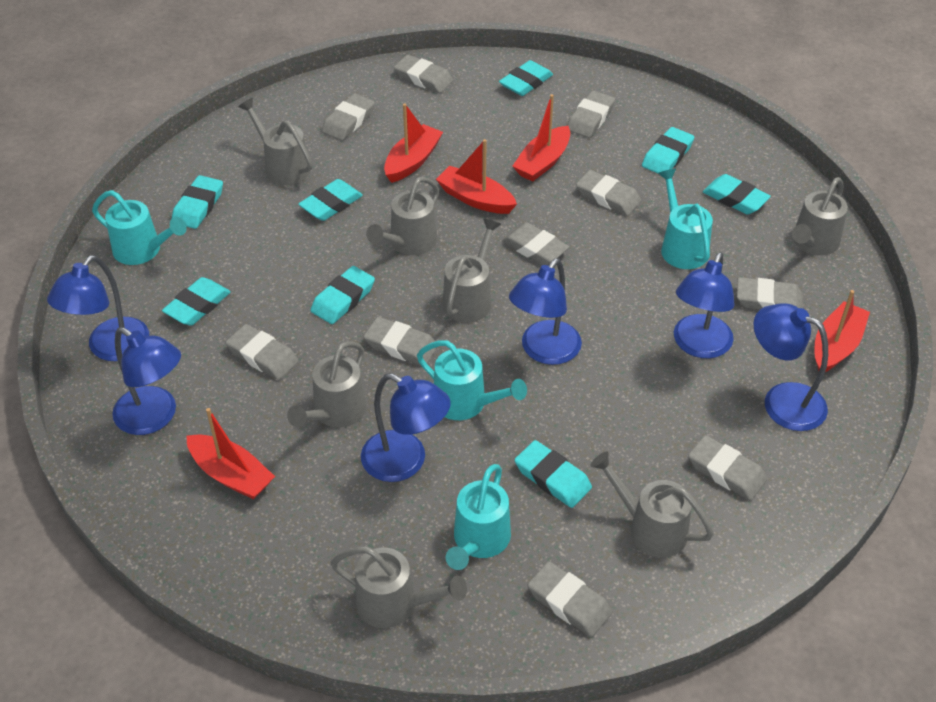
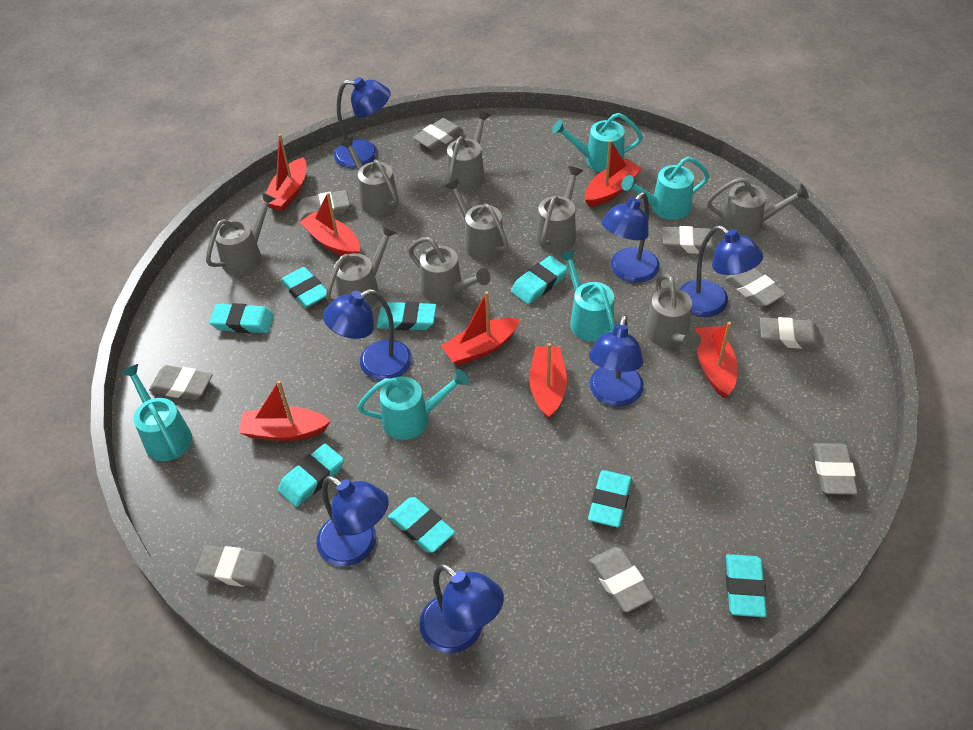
blue lamp: [47,255,149,361] [112,327,181,435] [361,373,451,482] [509,258,582,365] [674,252,735,358] [754,303,828,431] = 6 -> [316,476,389,566] [323,289,412,381] [334,77,391,168] [419,564,504,653] [589,315,644,407] [601,192,660,283] [680,226,763,317] = 7
grey eraser: [226,324,299,380] [322,93,375,141] [364,317,438,365] [394,55,453,93] [502,222,569,265] [528,561,612,637] [567,91,615,138] [576,170,641,216] [688,435,767,501] [737,277,803,309] = 10 -> [149,365,213,400] [195,545,274,588] [296,190,350,222] [413,118,463,151] [589,547,654,612] [663,226,718,254] [726,268,786,307] [760,317,821,349] [813,443,858,495] = 9
grey watering can: [238,98,312,185] [287,341,367,428] [330,546,467,628] [366,177,439,255] [442,218,501,323] [590,451,714,558] [792,177,848,255] = 7 -> [206,192,276,275] [326,225,397,307] [340,137,399,216] [408,237,490,303] [444,179,508,261] [447,111,491,192] [536,166,583,252] [645,274,701,350] [707,177,809,238] = 9
red boat: [186,408,275,499] [384,103,443,183] [436,139,517,214] [512,94,570,182] [814,290,870,372] = 5 -> [239,380,331,441] [262,134,307,211] [300,192,360,256] [441,291,520,366] [529,343,567,420] [585,140,642,207] [696,322,738,398] = 7
turquoise watering can: [92,190,187,265] [417,340,527,420] [446,464,511,570] [658,169,713,269] = 4 -> [121,364,192,461] [358,369,469,440] [552,113,643,172] [559,250,615,342] [622,157,709,220] = 5

